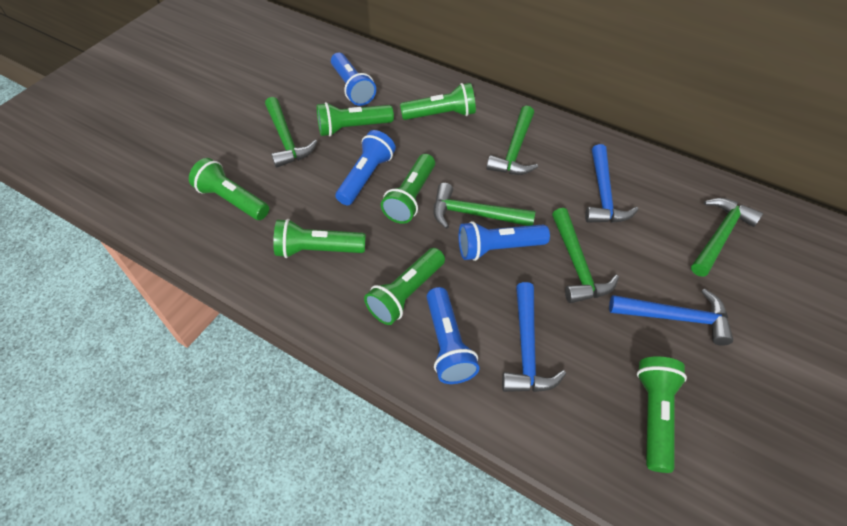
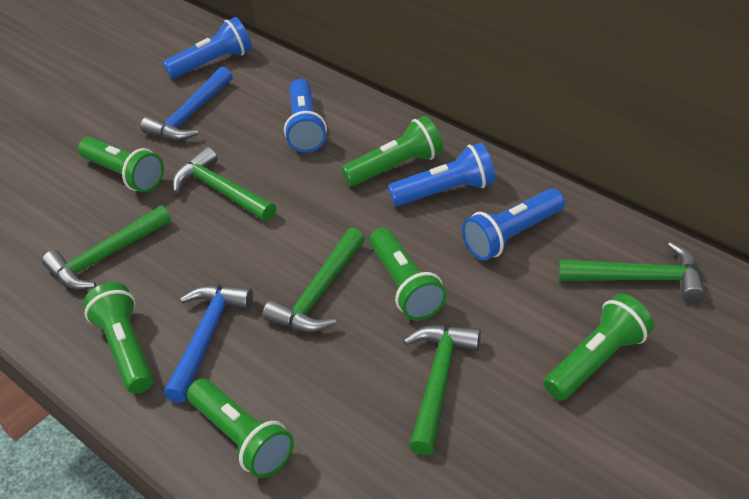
blue hammer: [502,282,566,392] [585,144,639,223] [609,288,733,346] = 3 -> [140,67,233,141] [164,285,253,403] = 2
green flashlight: [189,158,269,220] [273,219,366,258] [317,102,394,137] [364,248,445,325] [381,154,435,224] [400,83,476,120] [637,356,687,473] = 7 -> [78,137,164,193] [83,282,153,394] [187,379,294,478] [341,116,443,186] [369,228,447,321] [544,294,654,401] = 6

